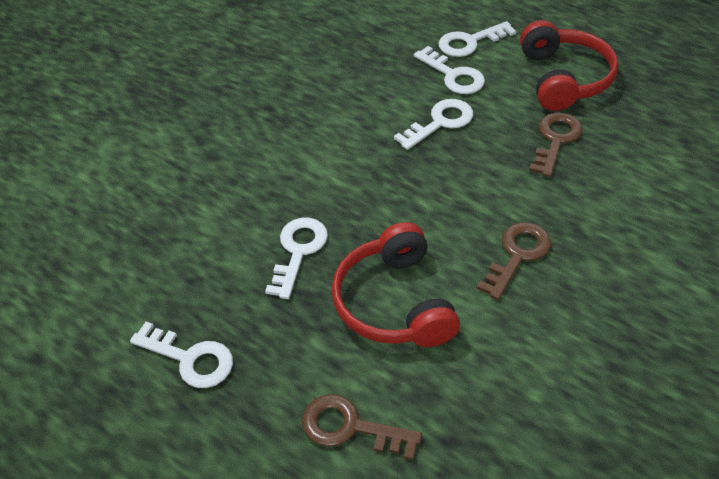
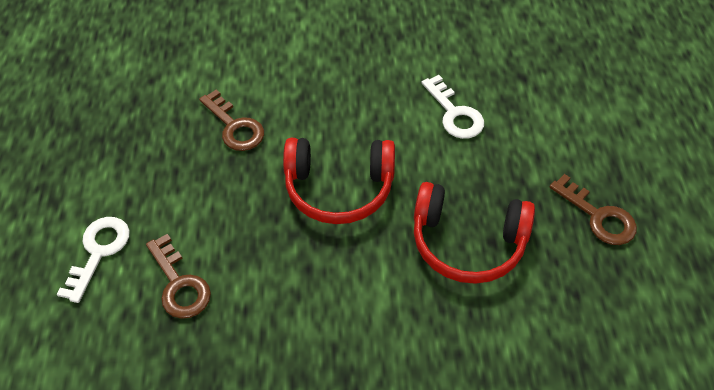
white key: [130,321,233,388] [265,218,328,299] [394,99,473,150] [414,46,485,94] [439,21,516,57] = 5 -> [57,217,130,303] [422,75,484,139] = 2

